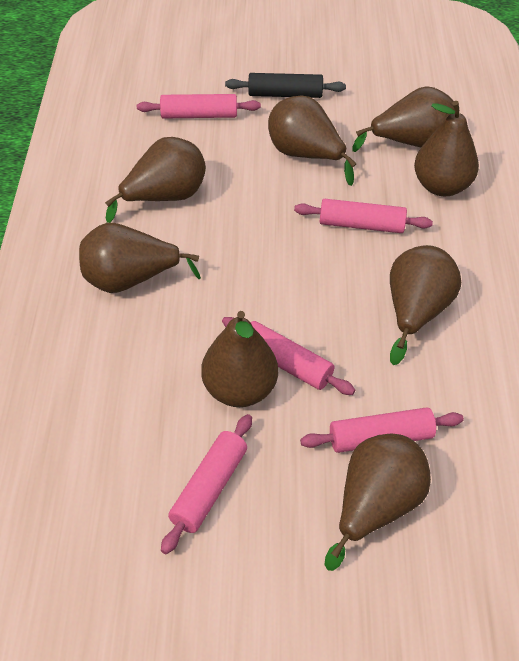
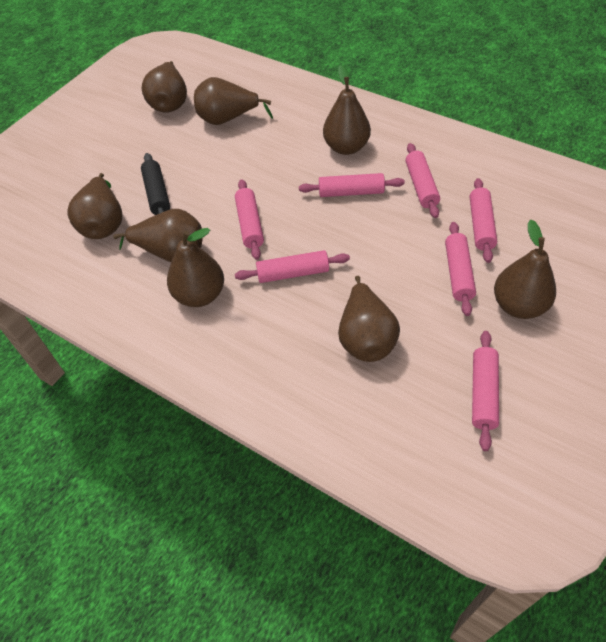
pink rolling pin: [137,94,261,119] [161,414,252,554] [222,317,355,395] [294,199,433,233] [300,407,464,453] = 5 -> [235,179,264,260] [235,250,350,283] [299,173,405,197] [405,143,440,218] [445,222,476,316] [470,178,497,263] [472,331,499,451] = 7

